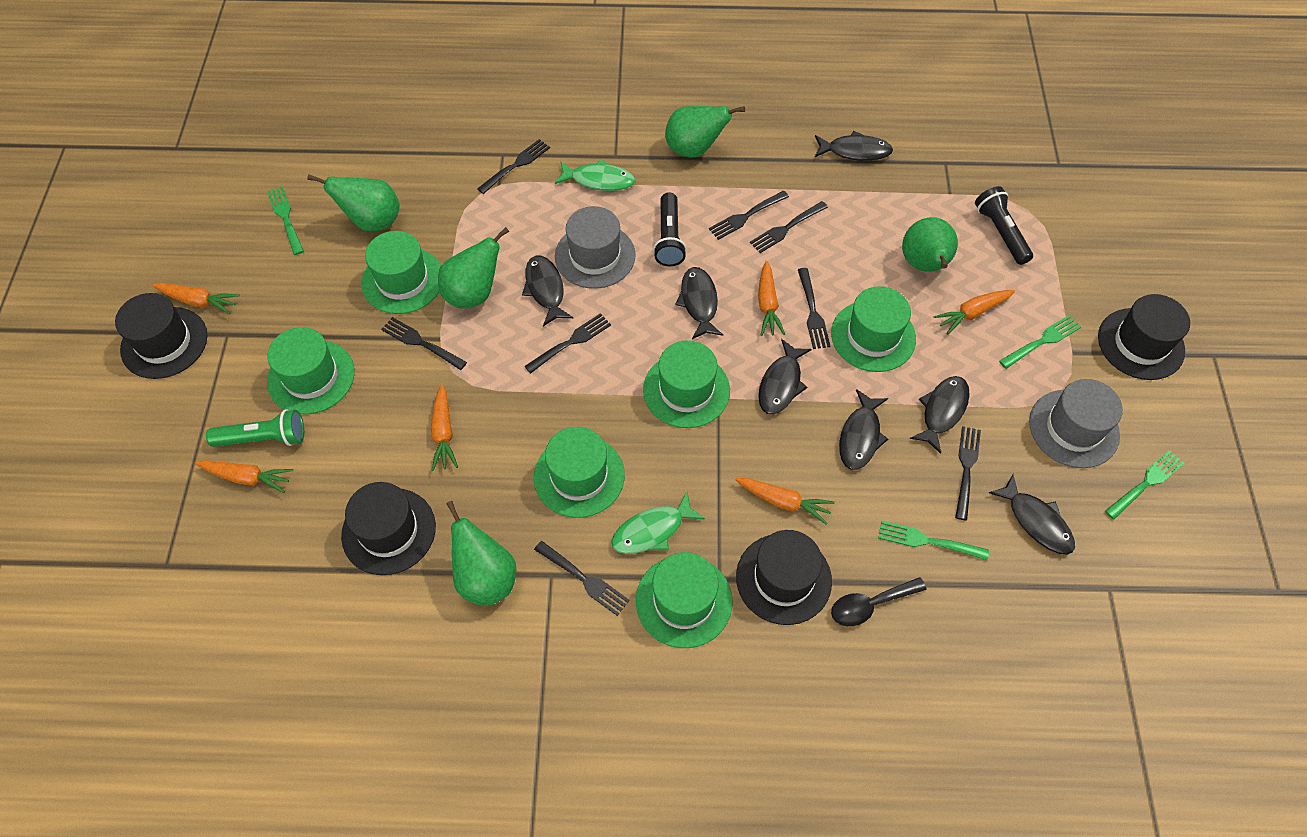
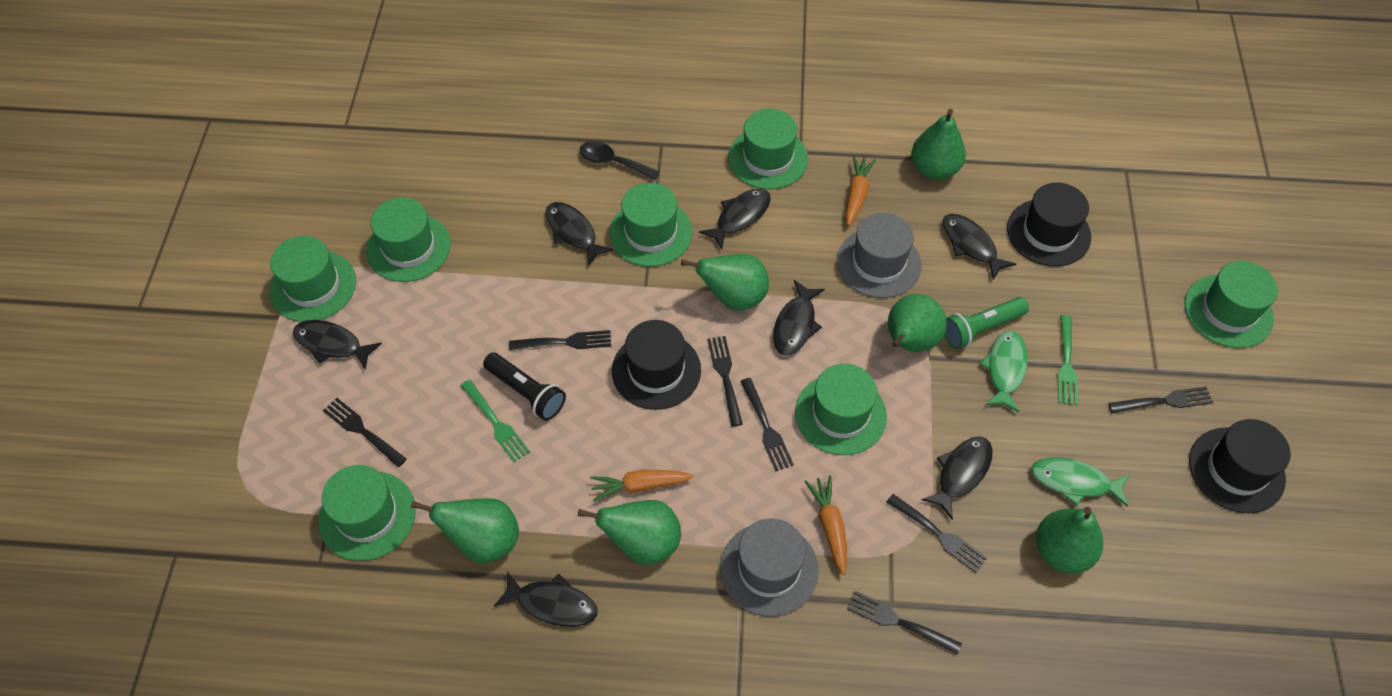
black flashlight: [653,192,687,266] [975,186,1033,265] = 2 -> [483,353,566,421] = 1
black fork: [381,317,467,370] [477,139,550,194] [524,313,611,374] [534,541,630,616] [709,191,789,240] [750,201,828,253] [798,268,831,349] [955,426,981,521] = 8 -> [323,398,407,467] [509,330,611,350] [707,336,743,427] [740,378,794,471] [847,591,962,655] [887,494,987,573] [1109,386,1213,413] = 7
black hat: [115,293,207,379] [341,482,436,575] [736,530,832,625] [1098,294,1190,380] = 4 -> [612,320,701,410] [1007,183,1091,267] [1189,419,1291,513] = 3
green fork: [267,186,304,255] [878,521,989,560] [999,315,1081,369] [1105,450,1184,519] = 4 -> [460,379,530,462] [1058,315,1078,405] = 2
green hat: [267,327,355,414] [361,231,441,314] [534,427,625,518] [636,552,733,648] [643,340,730,428] [831,286,916,372] = 6 -> [269,236,356,322] [318,465,416,561] [366,197,451,282] [609,183,692,267] [728,109,808,190] [795,364,887,455] [1185,261,1278,348] = 7
green pear: [307,174,400,231] [438,227,509,309] [446,501,516,606] [665,106,745,158] [902,217,958,272] = 5 -> [410,498,519,563] [578,500,681,565] [681,254,769,310] [888,294,947,352] [911,109,966,180] [1036,507,1103,573] = 6
orange carrot: [152,283,240,314] [195,460,293,493] [431,384,458,471] [735,478,835,525] [758,261,785,336] [933,290,1015,335] = 6 -> [590,470,694,501] [805,475,847,575] [846,155,876,226] = 3

